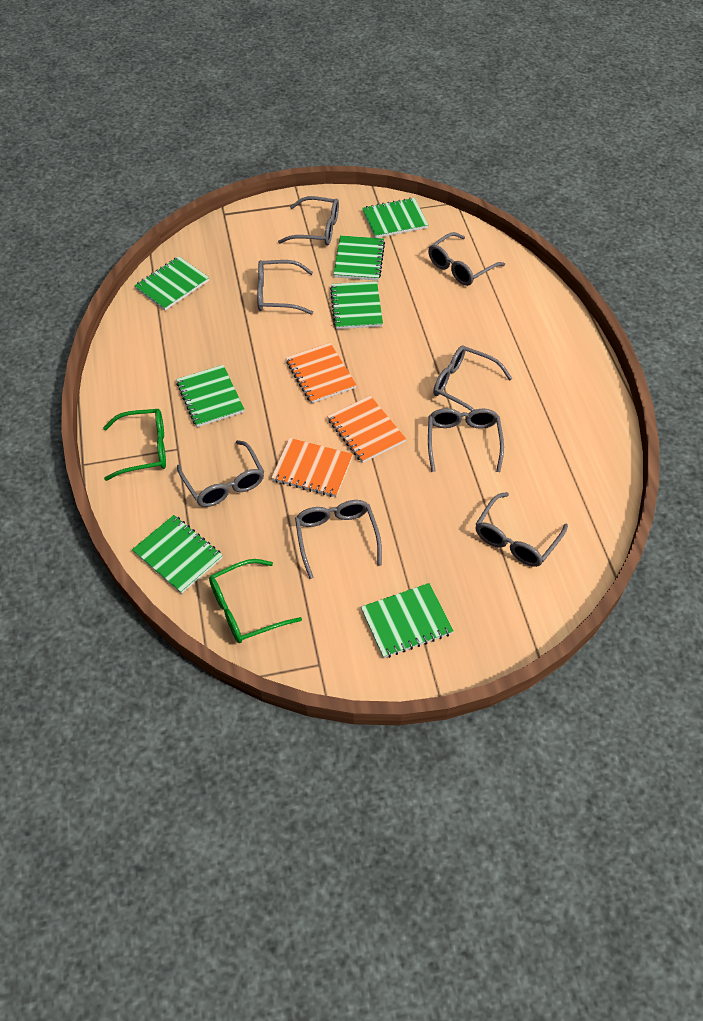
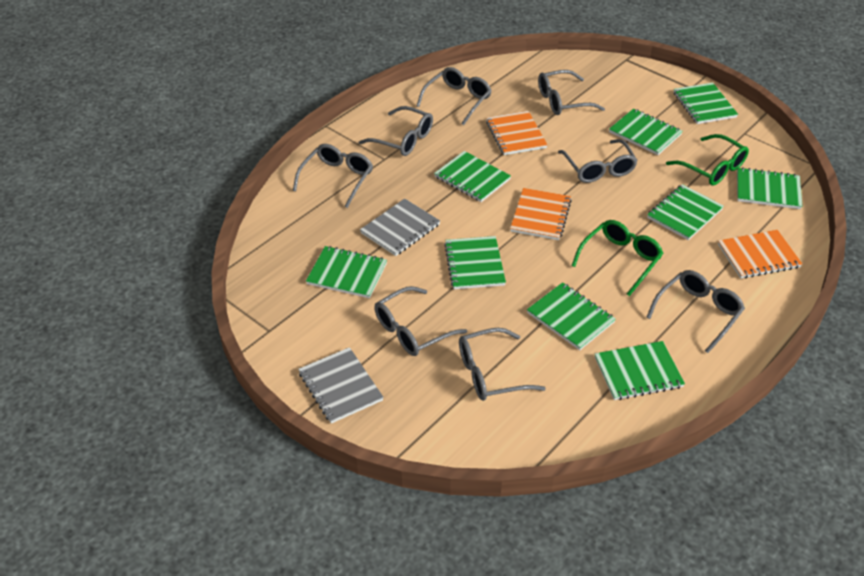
green notebook: [132,515,223,594] [134,257,209,311] [176,365,245,427] [330,281,383,329] [333,235,385,281] [361,583,454,658] [362,198,428,238] = 7 -> [306,246,387,298] [434,151,511,202] [444,236,506,289] [527,282,616,350] [595,341,685,400] [609,109,683,155] [647,184,724,240] [674,83,738,124] [737,167,802,209] = 9
grey notebook: none = 0 -> [298,347,384,424] [360,199,440,256] = 2

